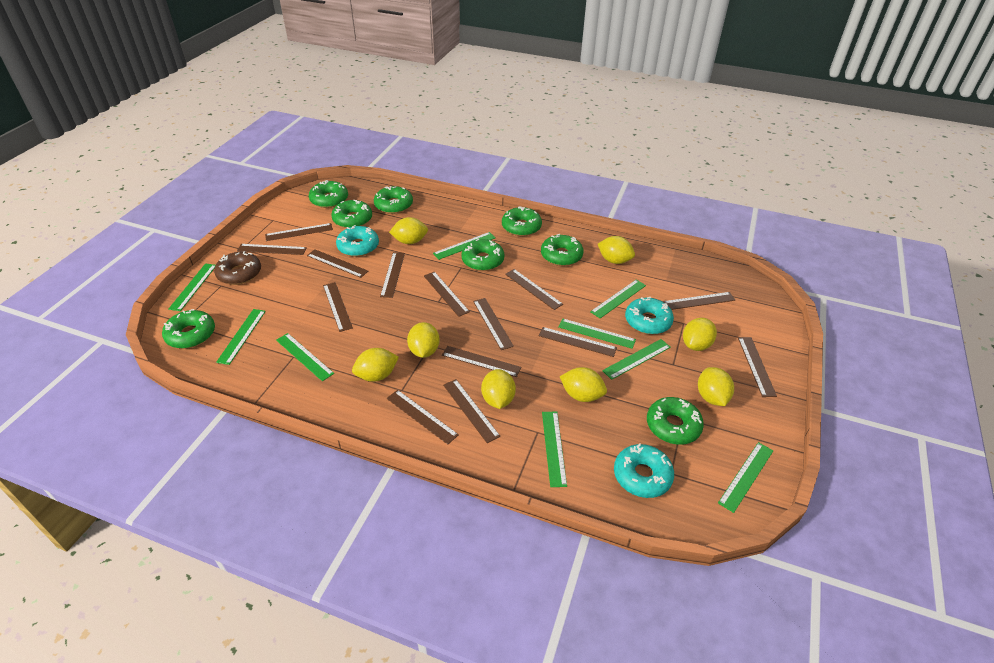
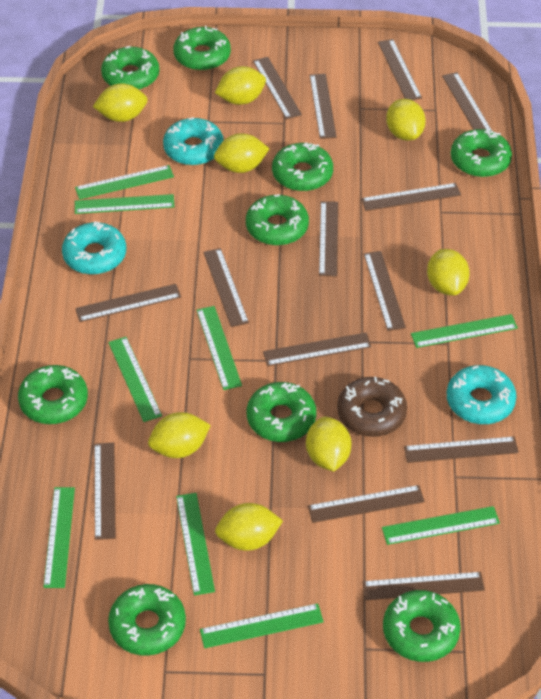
green donut: [162,309,215,349] [309,180,348,208] [331,200,372,228] [374,186,413,214] [461,239,504,271] [502,206,542,236] [541,234,583,266] [647,397,704,445] = 8 -> [18,365,88,424] [101,46,159,90] [108,584,186,656] [173,26,231,71] [246,194,309,246] [247,382,316,442] [272,142,333,191] [383,590,461,662] [451,129,512,177] = 9

